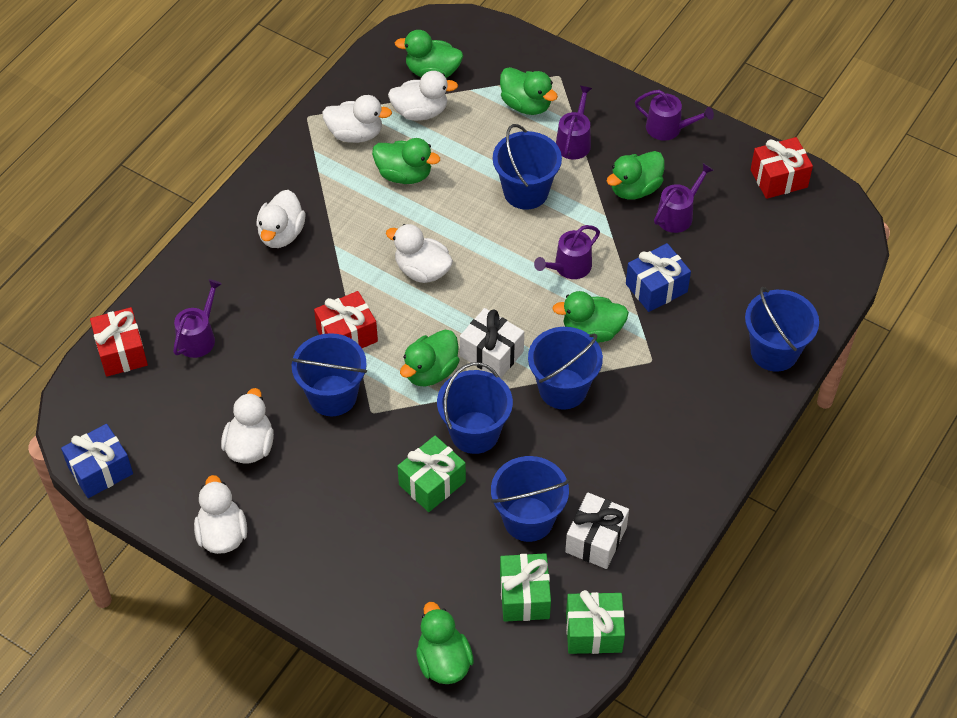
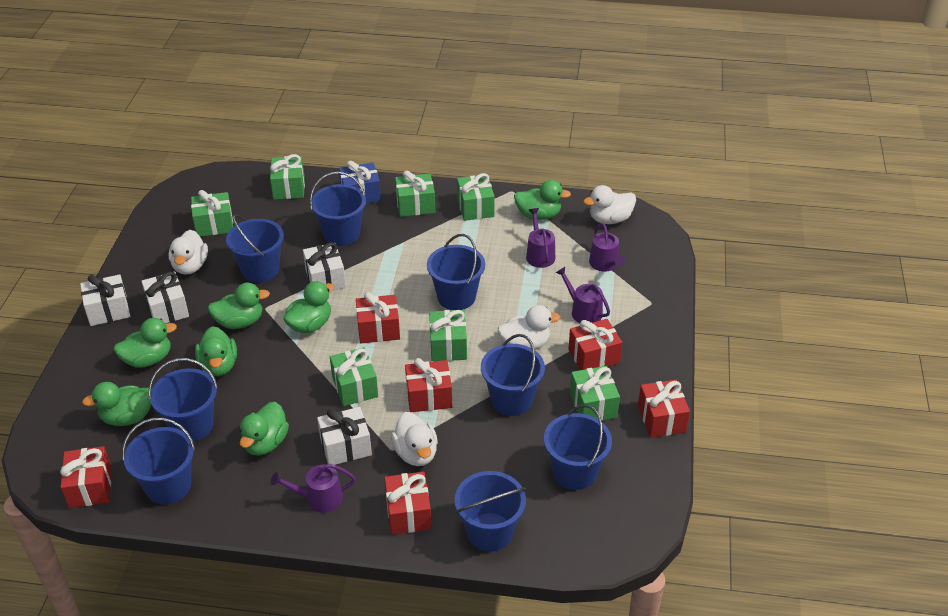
blue bucket: [290,333,367,416] [437,362,513,454] [491,456,570,542] [493,124,562,210] [528,327,603,410] [745,287,819,372] = 6 -> [122,418,195,505] [149,358,218,442] [226,214,284,283] [310,172,366,246] [427,234,485,310] [455,471,526,552] [481,334,545,416] [544,404,612,490] = 8
blue gift: [61,424,133,498] [626,243,691,312] = 2 -> [339,161,381,204] = 1
green gift: [398,436,466,512] [500,553,551,622] [566,590,625,654] = 3 -> [191,190,233,237] [270,154,305,200] [330,347,378,406] [395,171,435,217] [429,310,467,361] [457,173,495,221] [570,366,620,420] = 7
purple watering can: [173,279,222,358] [534,225,600,279] [556,86,592,160] [635,90,714,141] [654,163,714,233] = 5 -> [271,464,356,513] [526,208,555,268] [556,267,610,323] [589,223,625,272] = 4
red gift: [90,307,148,377] [314,291,378,348] [751,137,813,199] = 3 -> [60,446,112,508] [356,292,400,343] [384,472,432,535] [405,358,452,412] [568,319,622,370] [638,380,690,438] = 6
white duck: [194,475,247,554] [221,388,274,463] [256,190,306,248] [322,95,392,143] [386,224,453,283] [388,71,458,121] = 6 -> [169,230,208,275] [391,412,438,466] [498,305,561,350] [583,185,636,224] = 4
white gift: [460,308,524,379] [565,493,629,569] = 2 -> [80,274,130,326] [141,272,189,324] [303,242,346,290] [317,407,372,465] = 4

